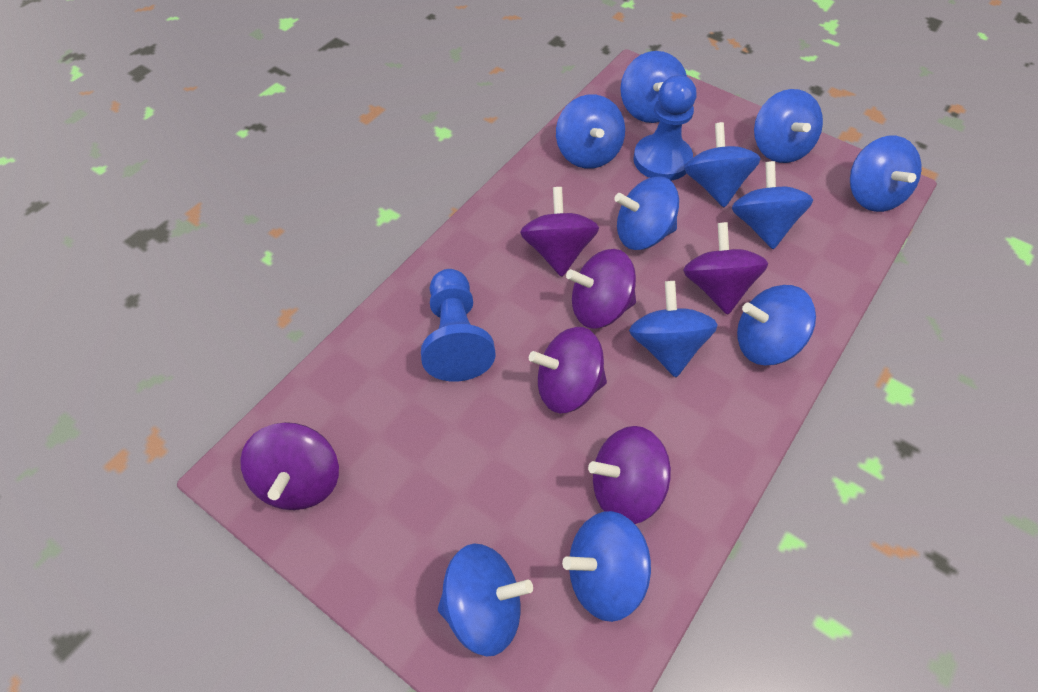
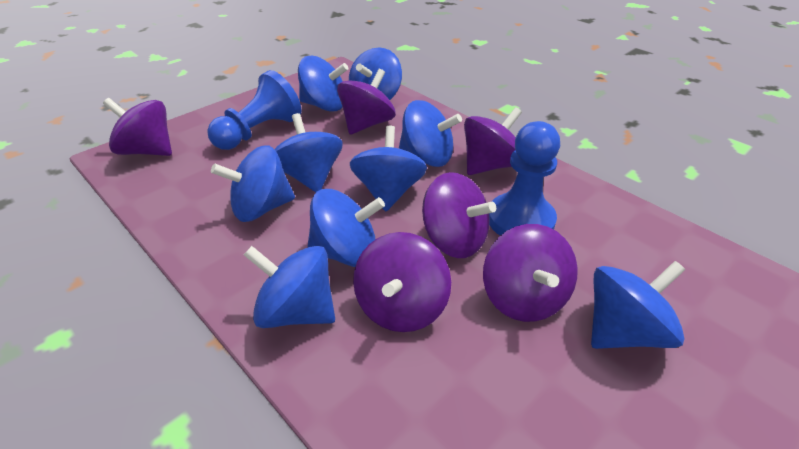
blue spinning top: [438,544,533,656] [556,94,625,169] [562,511,651,622] [615,177,679,250] [621,51,687,123] [629,281,718,377] [684,122,761,207] [732,161,813,249] [737,285,816,365] [754,89,823,163] [850,136,921,212] = 11 -> [211,145,295,222] [244,246,335,328] [274,113,343,192] [298,56,349,112] [307,189,385,267] [349,47,402,100] [350,126,427,211] [399,100,462,167] [591,261,685,349] = 9

